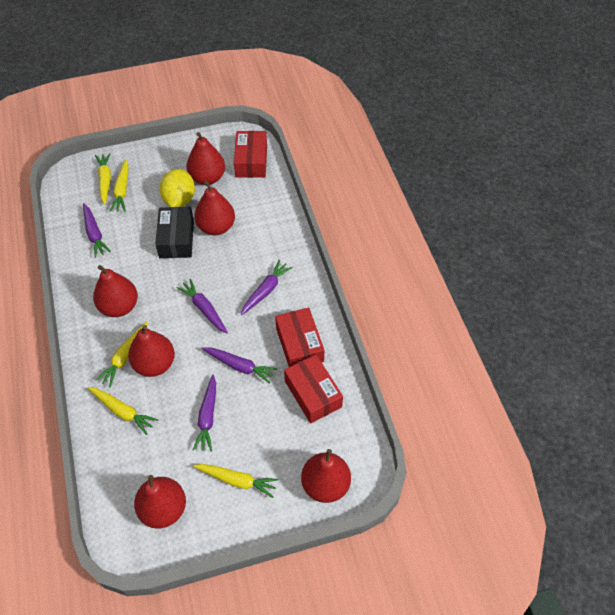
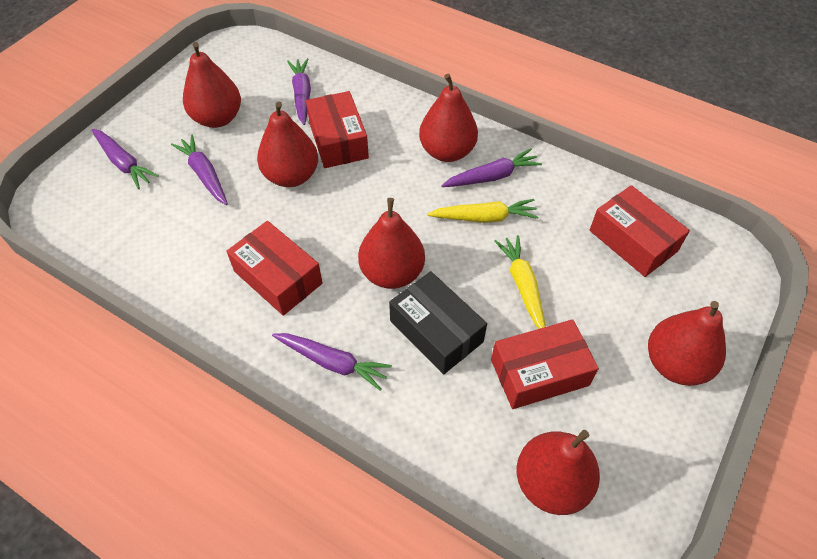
red box: [234,131,267,178] [275,307,325,367] [284,354,343,423] = 3 -> [226,221,322,316] [306,91,369,168] [491,319,599,409] [590,185,690,277] = 4
yellow carrot: [88,387,158,435] [95,153,111,205] [95,322,148,388] [109,160,128,212] [193,464,279,498] = 5 -> [427,199,538,223] [494,235,546,329] = 2
yellow lemon: [160,169,195,207] = 1 -> none = 0

